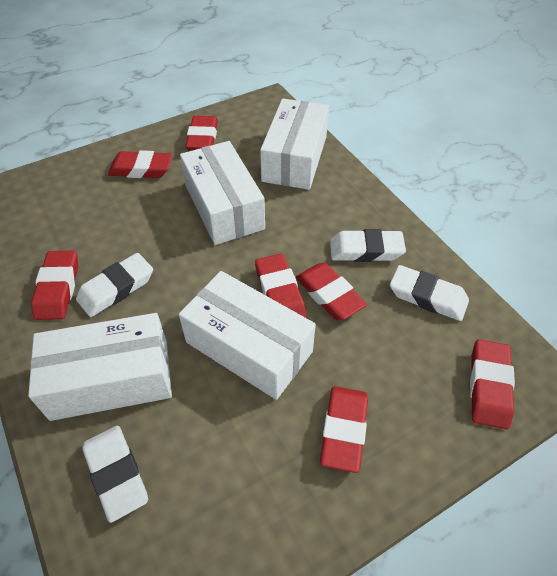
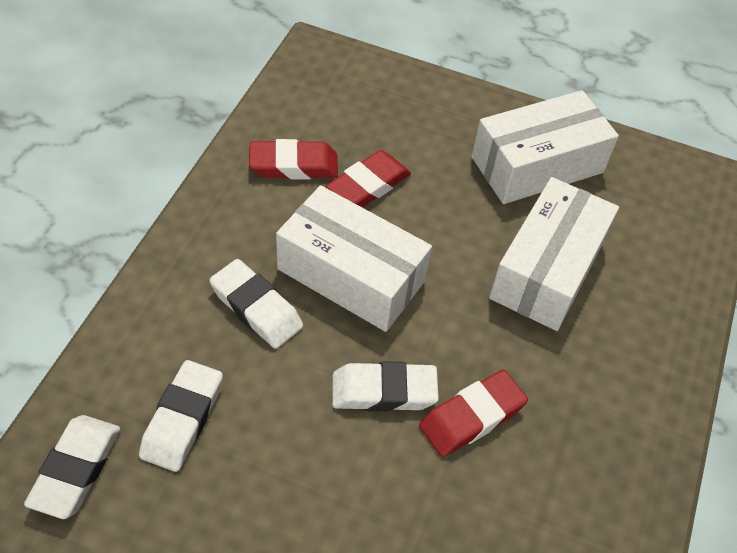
red eraser: [31,251,78,320] [108,150,172,178] [185,116,218,151] [255,254,306,318] [296,263,367,320] [320,386,368,473] [470,339,515,429] = 7 -> [249,139,338,179] [326,150,411,208] [419,370,528,457] = 3
white box: [28,313,172,421] [179,271,316,400] [180,141,265,245] [260,98,329,190] = 4 -> [276,185,432,332] [472,90,619,204] [489,177,619,331] = 3

